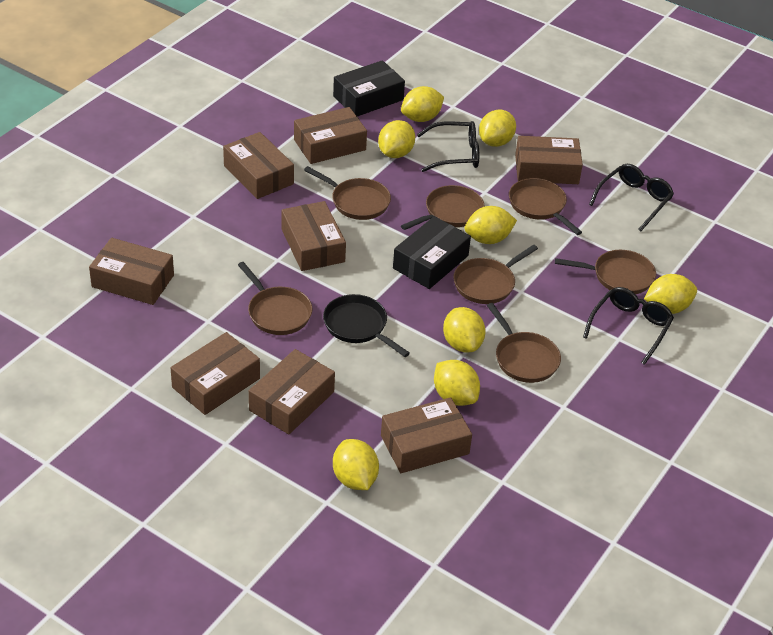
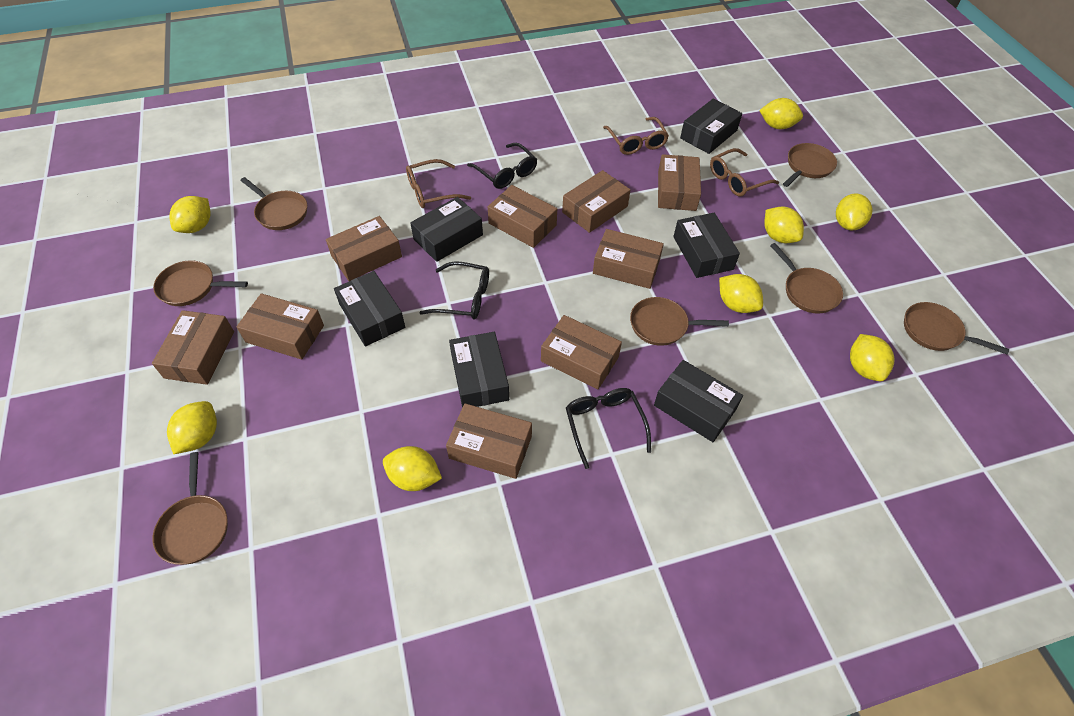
black box: [333,60,405,116] [393,216,471,289] = 2 -> [334,271,405,347] [410,197,483,262] [449,332,509,408] [654,360,743,442] [673,213,740,278] [680,99,742,154] = 6
black pan: [323,294,410,357] = 1 -> none = 0
brown box: [89,238,174,305] [171,332,260,415] [223,132,294,199] [249,349,335,434] [282,201,346,271] [294,107,367,164] [381,397,472,473] [515,136,583,184] = 8 -> [152,310,234,385] [236,293,324,360] [326,216,402,281] [446,403,532,479] [488,185,557,248] [541,315,622,389] [562,170,630,233] [593,229,664,289] [658,154,701,211] = 9
brown glasses: none = 0 -> [406,159,471,208] [603,117,669,155] [710,148,779,196] = 3

